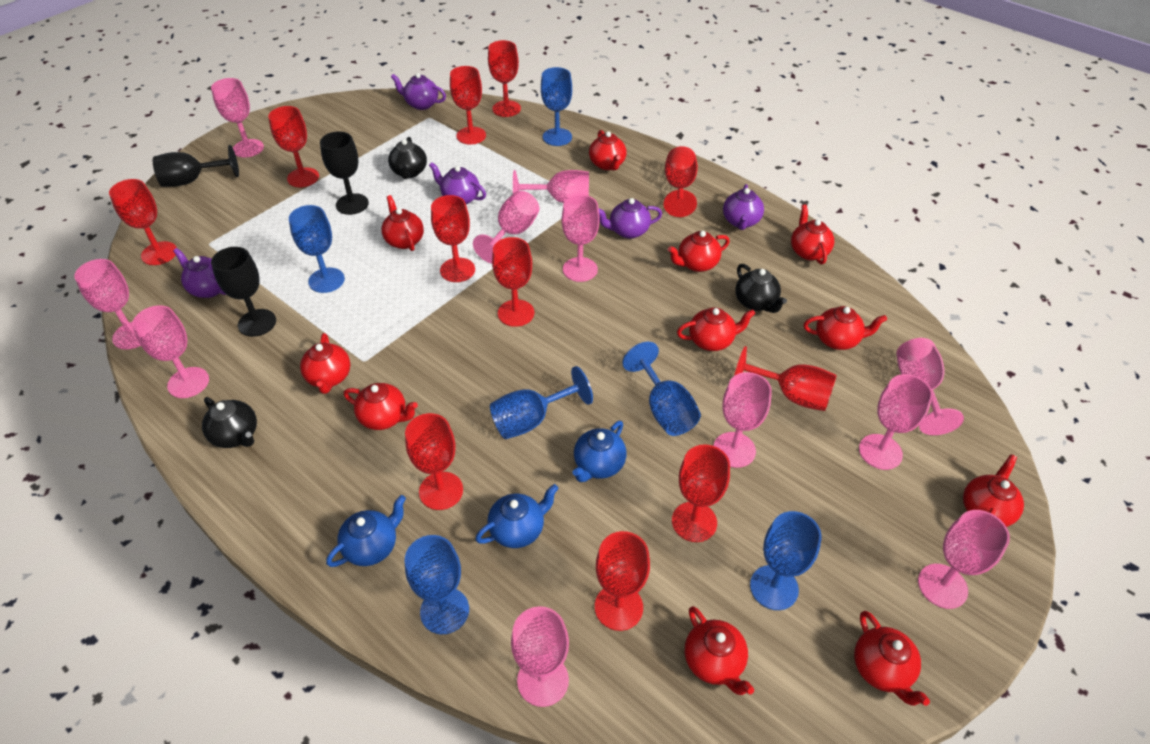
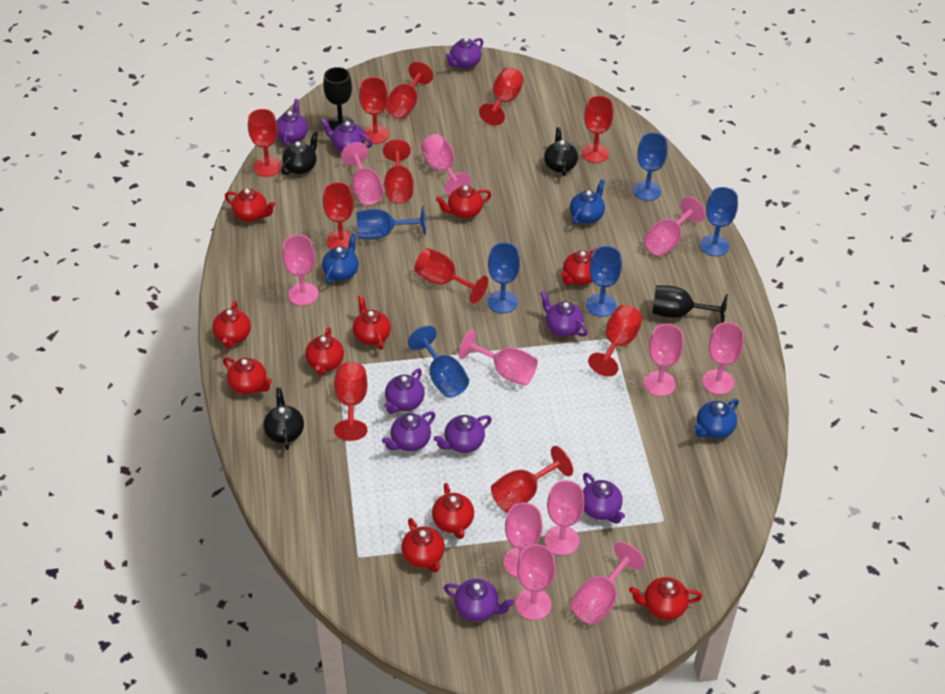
black goblet: [153,145,239,186] [211,247,276,337] [320,131,369,215] = 3 -> [323,67,354,131] [652,285,728,323] = 2
purple teapot: [173,248,226,298] [391,73,446,110] [429,162,486,204] [599,198,662,239] [723,184,764,230] = 5 -> [276,99,308,146] [321,119,373,152] [382,411,435,451] [384,368,425,414] [434,415,492,453] [444,579,514,622] [445,37,483,69] [540,291,588,337] [583,473,625,524] = 9
red teapot: [300,333,350,394] [344,383,418,430] [381,195,424,251] [589,130,626,170] [668,231,730,272] [677,307,755,351] [685,606,754,695] [791,204,834,264] [804,306,887,350] [854,611,930,706] [963,454,1024,527] = 11 -> [212,301,251,349] [223,357,272,394] [225,189,275,222] [305,327,344,376] [353,295,391,350] [401,518,445,573] [432,483,474,539] [436,186,491,219] [561,248,596,285] [629,577,702,620] = 10

